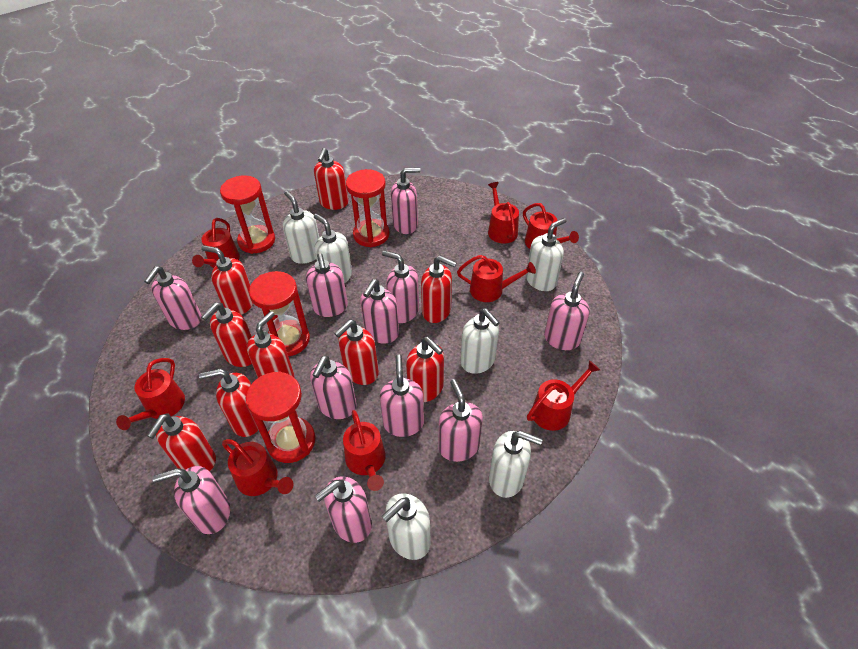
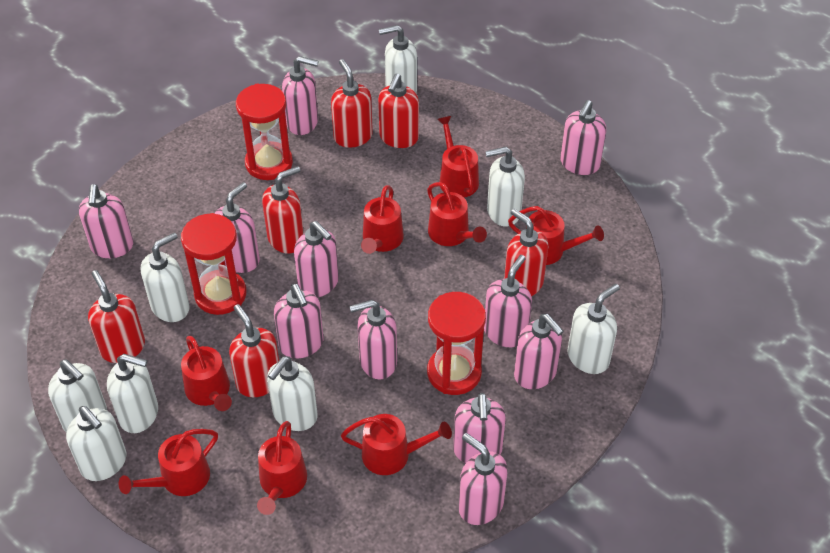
red hourglass: [220,175,275,254] [246,371,316,463] [249,271,310,356] [346,169,390,247] = 4 -> [181,213,246,315] [236,84,293,180] [427,292,486,395] = 3
red soap dispenser: [147,414,216,471] [199,368,258,437] [201,245,253,315] [201,302,252,367] [247,311,295,378] [314,148,349,210] [334,320,379,385] [406,337,444,402] [421,256,457,323] = 9 -> [88,270,145,363] [229,304,279,397] [262,166,304,253] [331,59,373,148] [378,74,419,148] [504,209,549,296] = 6
white soap dispenser: [283,191,319,264] [314,214,352,283] [382,493,431,560] [461,308,500,374] [489,431,543,498] [526,218,566,291] = 6 -> [48,360,107,432] [66,406,127,481] [107,354,158,433] [141,232,190,322] [267,356,318,431] [379,25,417,93] [485,147,525,227] [567,284,620,374] = 8

